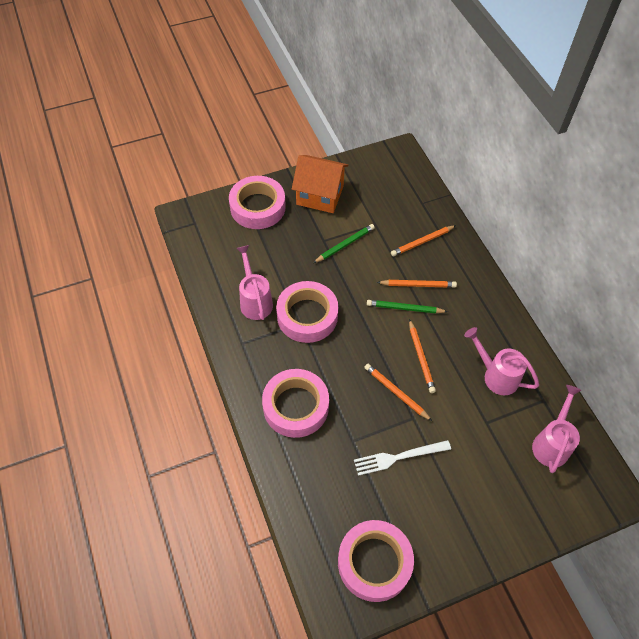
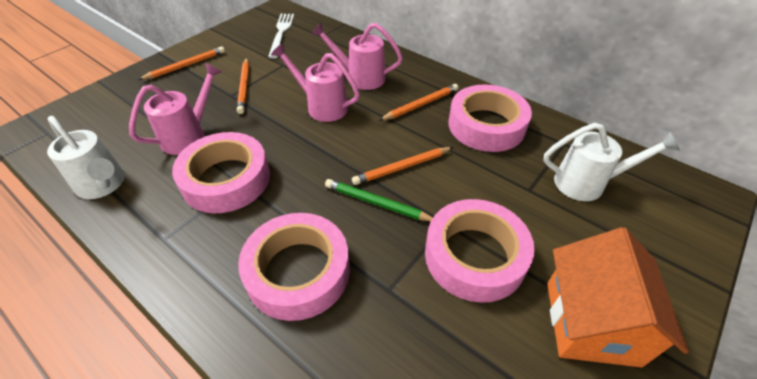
green pencil: [313,224,375,263] [367,300,448,314] = 2 -> [325,179,433,221] = 1
white watering can: none = 0 -> [47,116,125,199] [543,123,680,201] = 2

